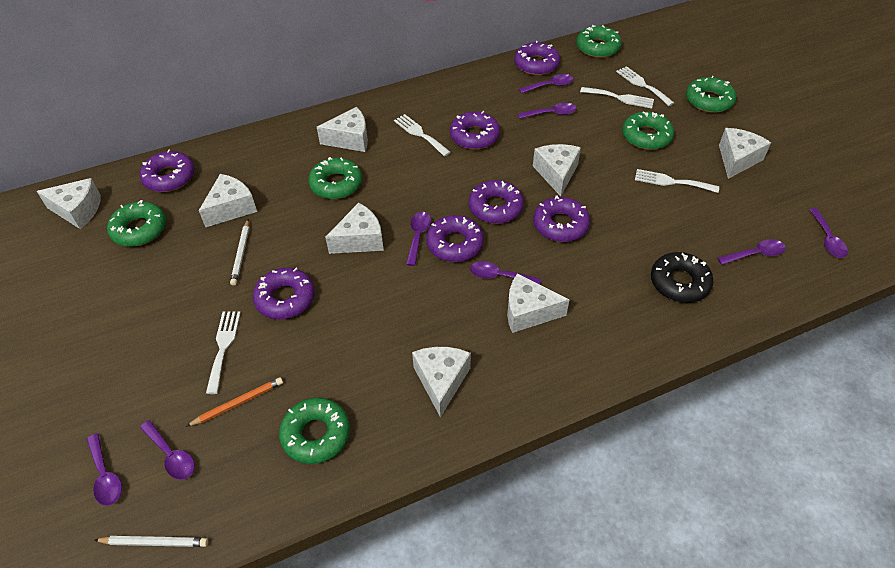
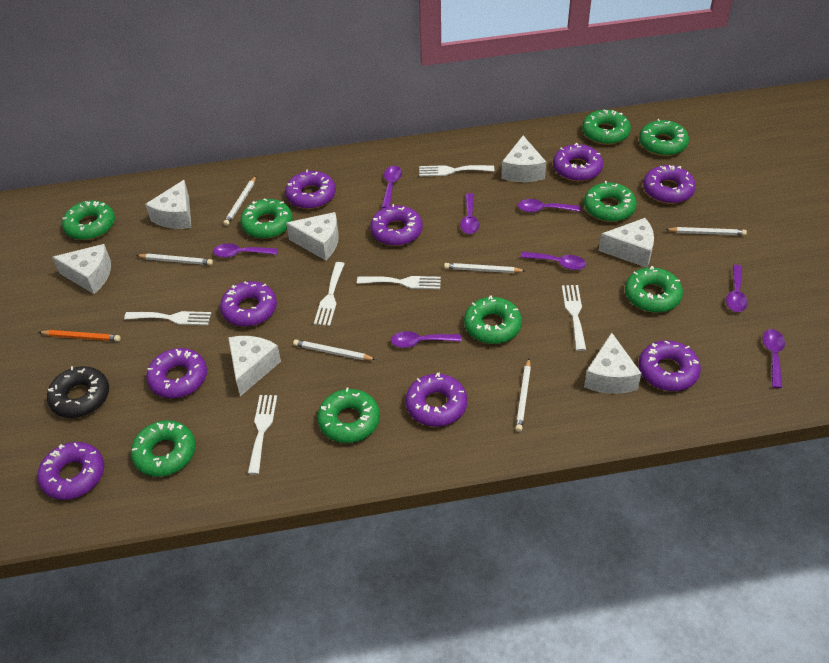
green donut: [107,200,166,247] [279,397,350,464] [308,157,362,199] [576,25,622,58] [622,112,674,150] [686,76,736,113] = 6 -> [62,201,115,240] [131,420,196,477] [240,199,293,239] [317,388,380,443] [464,295,522,344] [582,109,631,145] [584,181,637,222] [625,266,683,313] [639,119,689,156] = 9
purple donut: [140,149,195,192] [253,268,315,319] [426,215,484,262] [450,111,500,150] [469,180,524,224] [514,41,560,75] [533,196,590,242] = 7 -> [37,442,104,500] [146,348,207,398] [220,281,277,327] [285,169,336,209] [370,204,423,246] [405,373,467,427] [553,143,603,181] [639,340,701,391] [643,165,696,204] = 9
white cheese: [36,178,101,229] [199,174,257,227] [317,107,368,152] [325,202,384,254] [412,347,471,417] [507,273,570,333] [533,144,581,196] [719,128,771,179] = 8 -> [52,244,111,294] [145,180,191,229] [228,336,281,396] [286,212,339,260] [501,136,546,182] [584,332,642,394] [598,218,654,268] = 7
white fork: [206,311,241,394] [394,114,451,157] [580,87,654,108] [616,66,674,106] [635,169,719,193] = 5 -> [124,311,211,325] [248,395,277,474] [314,262,345,326] [357,276,441,289] [419,165,494,176] [562,285,586,351] = 6
white pencil: [95,536,208,547] [230,220,249,286] = 2 -> [136,253,213,265] [223,176,256,226] [293,339,376,360] [444,263,525,273] [515,359,531,432] [665,227,747,235] = 6

